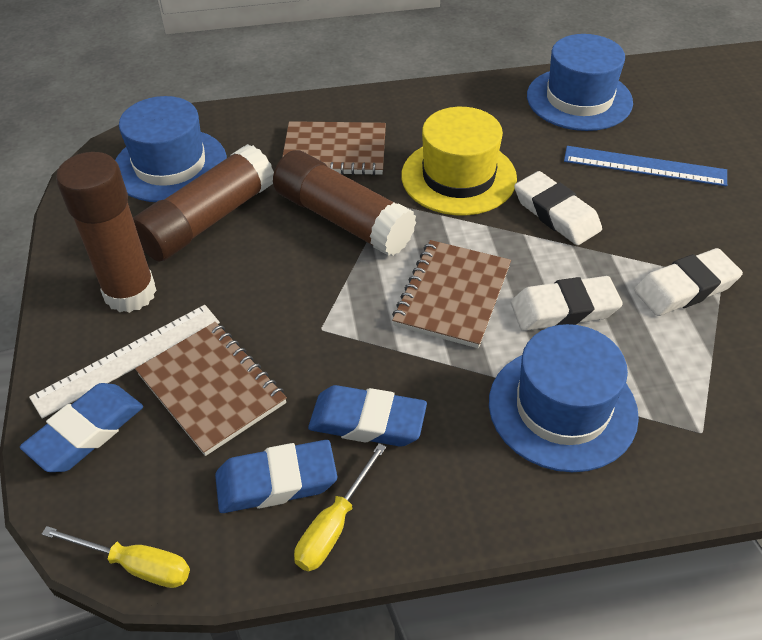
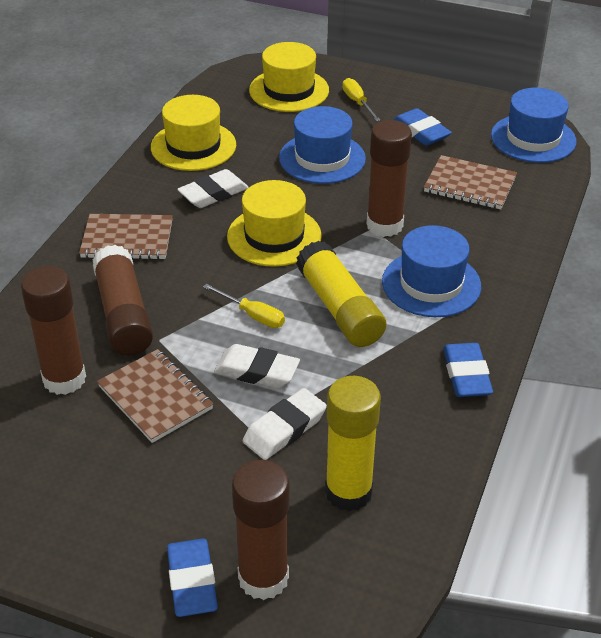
blue ruler: [564,146,727,186] = 1 -> none = 0
brown glue stick: [56,152,157,313] [133,144,274,262] [273,150,416,256] = 3 -> [21,266,86,395] [92,245,153,355] [232,460,289,600] [367,120,412,237] = 4
white ruler: [29,305,220,419] = 1 -> none = 0
yellow glue stick: none = 0 -> [296,241,386,347] [325,376,381,511] = 2
yellow hat: [401,107,517,215] = 1 -> [151,95,236,171] [227,180,322,267] [249,42,329,112] = 3

